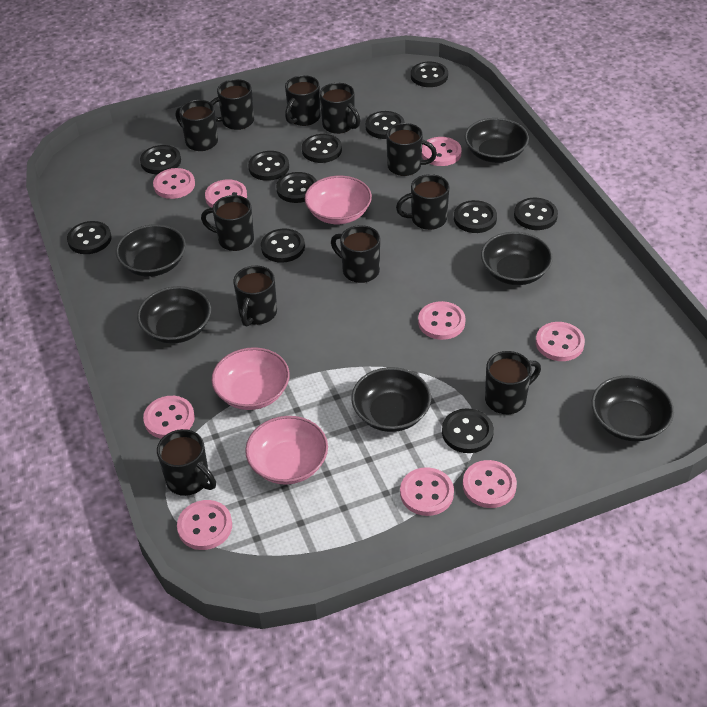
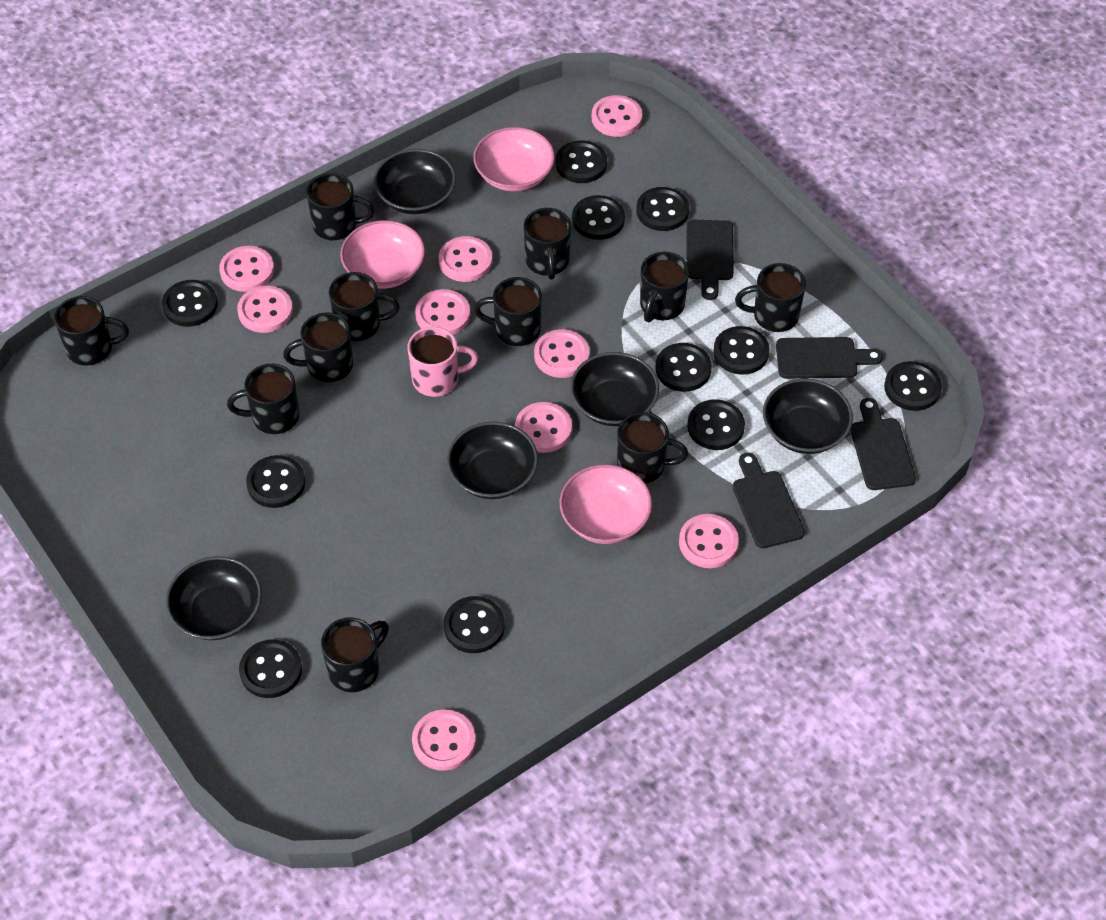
black bowl: [116,224,186,277] [137,286,211,344] [351,367,431,432] [465,118,529,163] [481,232,553,285] [592,375,674,441] = 6 -> [166,556,262,640] [374,149,456,214] [447,422,538,499] [570,352,659,426] [763,378,853,454] = 5
black cutting board: none = 0 -> [686,220,734,300] [733,453,805,548] [776,337,883,379] [850,398,916,490] = 4
pink mug: none = 0 -> [408,327,478,397] = 1

